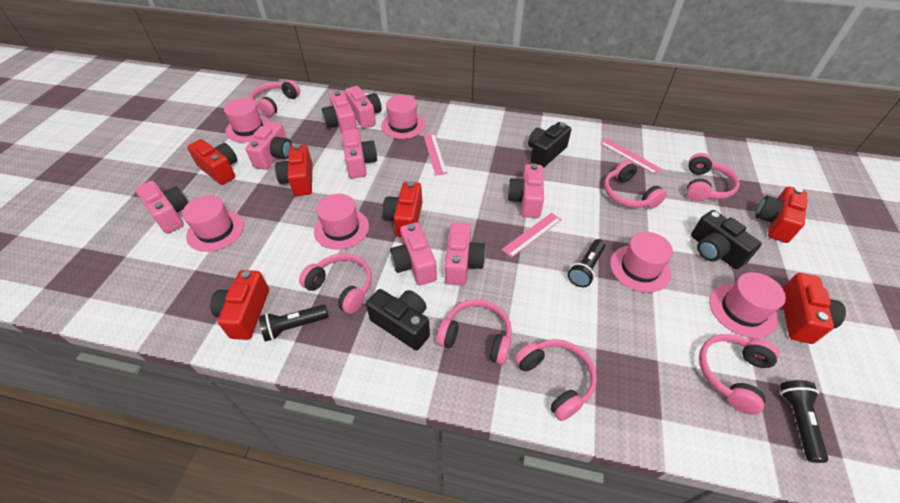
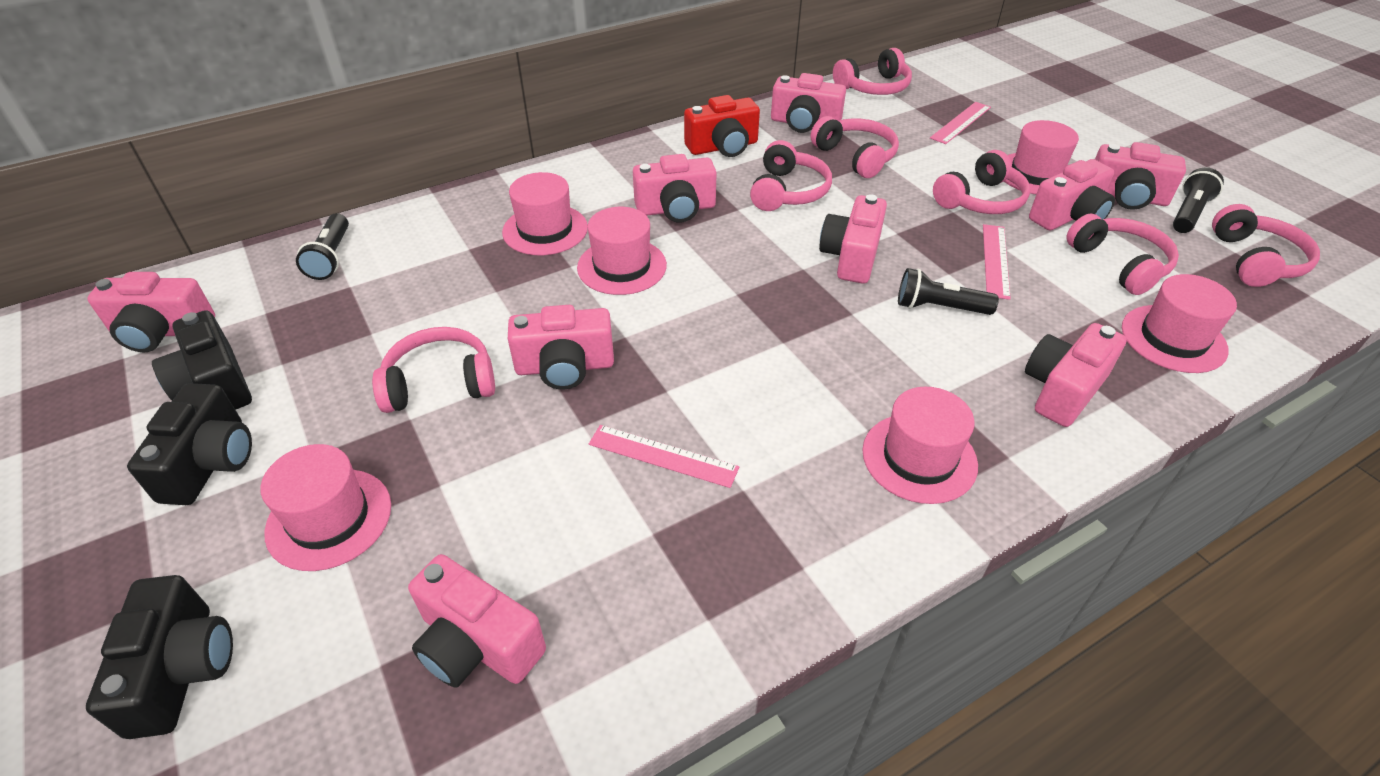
pink camera: [135,181,188,234] [245,121,292,170] [322,91,357,133] [342,129,377,178] [345,86,382,129] [390,222,437,285] [445,223,486,286] [508,164,544,218] = 8 -> [87,272,215,352] [408,554,546,688] [508,305,614,389] [633,154,717,223] [771,73,846,133] [819,194,887,284] [1025,323,1127,427] [1029,159,1115,231] [1095,142,1186,210] = 9
red camera: [187,139,237,185] [210,270,269,340] [275,144,312,196] [383,181,422,237] [755,186,807,243] [782,273,846,344] = 6 -> [684,95,760,157] = 1

